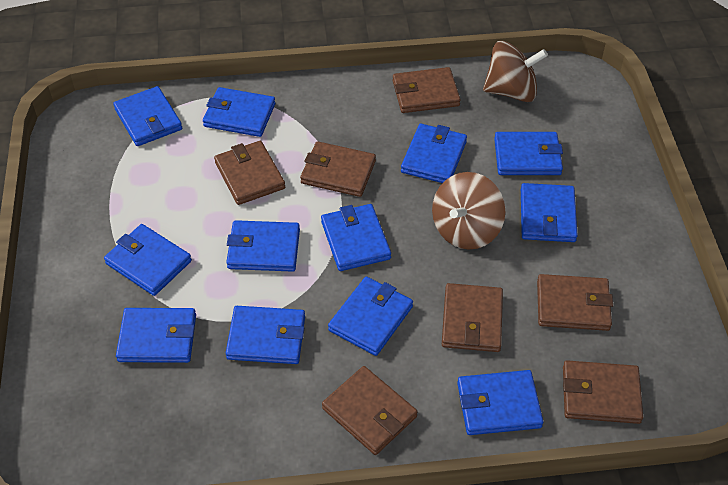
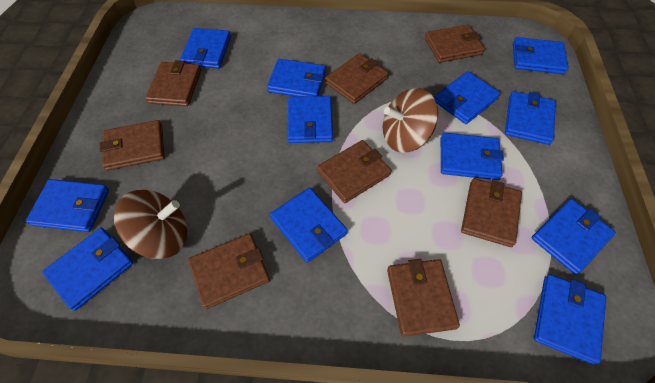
brown wallet: [214,141,285,205] [300,141,376,197] [322,366,418,455] [393,67,461,113] [442,283,503,352] [537,274,613,331] [563,361,643,424] = 7 -> [100,120,164,171] [145,60,201,107] [188,233,270,309] [317,140,391,203] [325,53,388,104] [387,259,460,337] [425,25,485,63] [461,178,522,247] = 8

